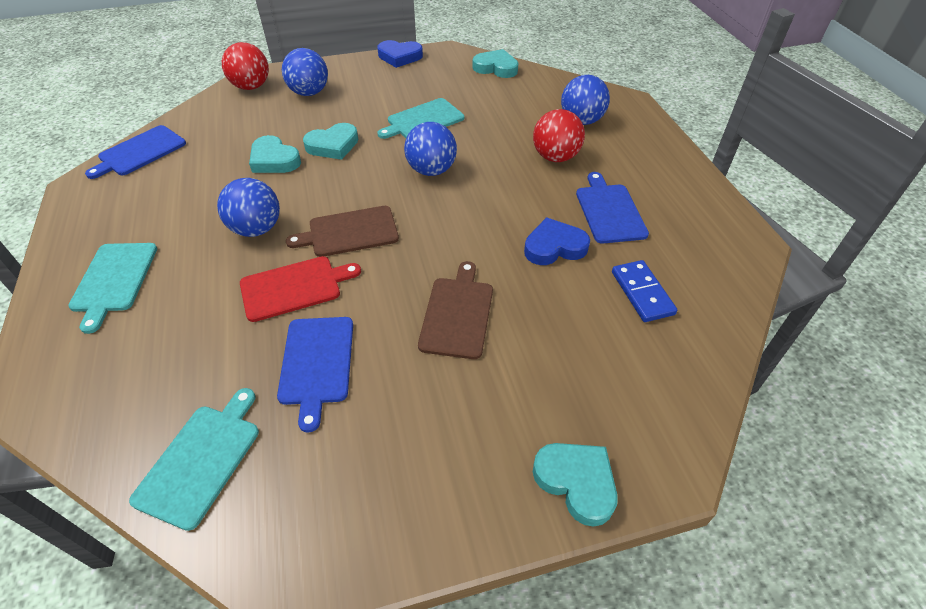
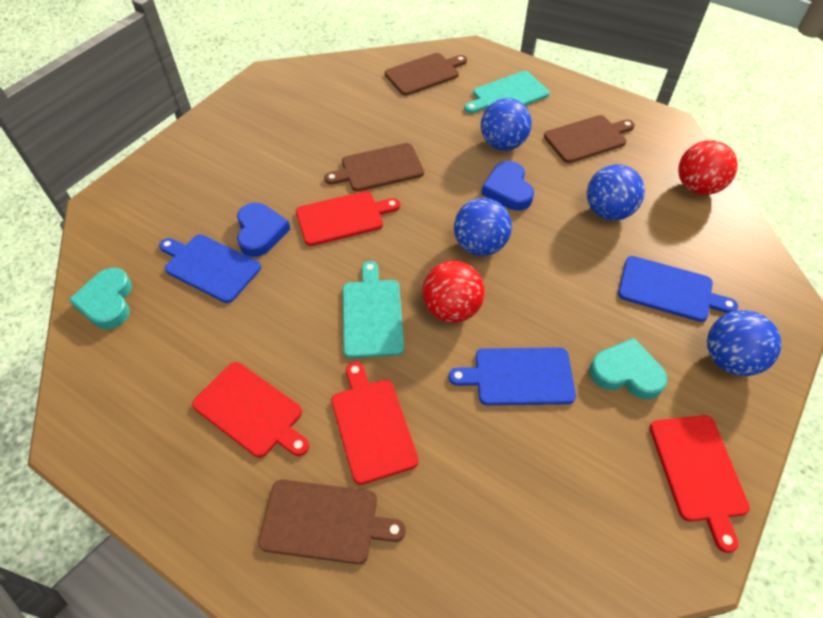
blue domino: [612,260,677,322] = 1 -> none = 0
brown cutting board: [286,206,399,257] [418,261,493,359] = 2 -> [258,479,406,564] [324,143,424,192] [385,53,467,96] [544,115,635,163] = 4
red cutting board: [240,256,361,322] = 1 -> [192,362,309,458] [296,191,400,246] [331,362,419,485] [650,415,750,553] = 4
turquoise cutting board: [68,243,157,334] [129,388,259,531] [377,98,464,139] = 3 -> [343,261,404,358] [464,71,550,113] = 2
turquoise heart: [249,135,301,173] [303,123,358,160] [473,49,518,78] [533,443,618,527] = 4 -> [69,268,132,329] [589,338,668,400] = 2

